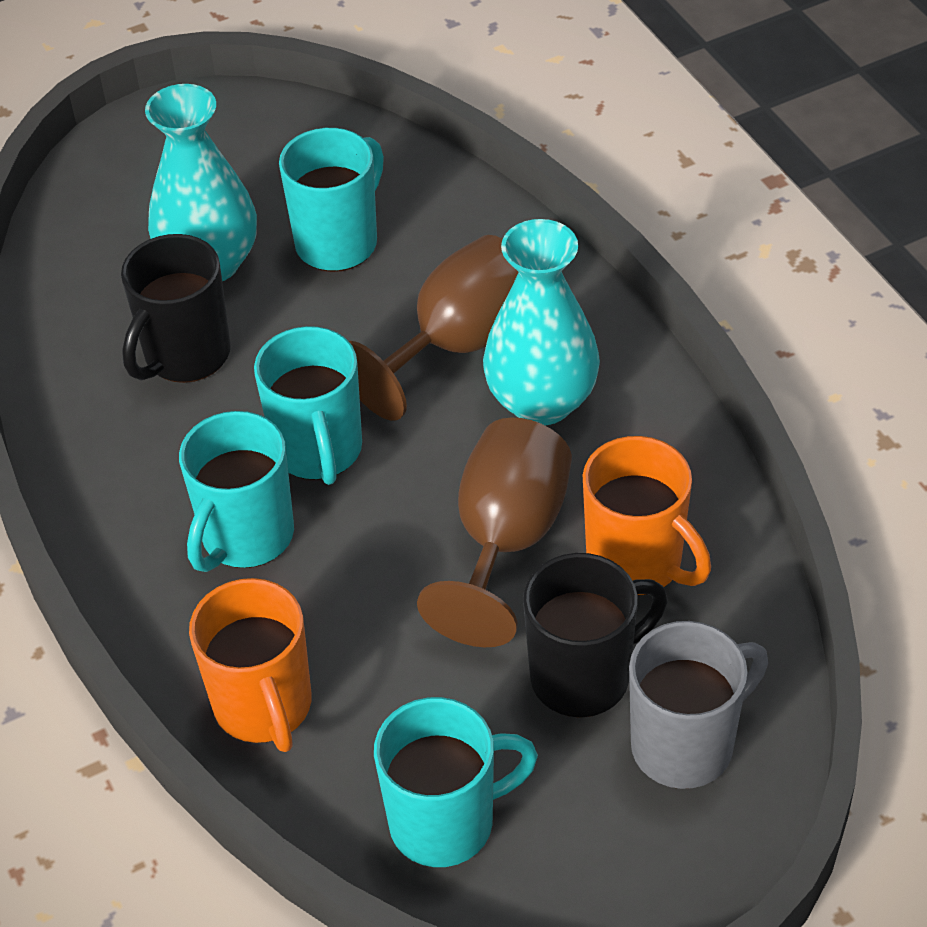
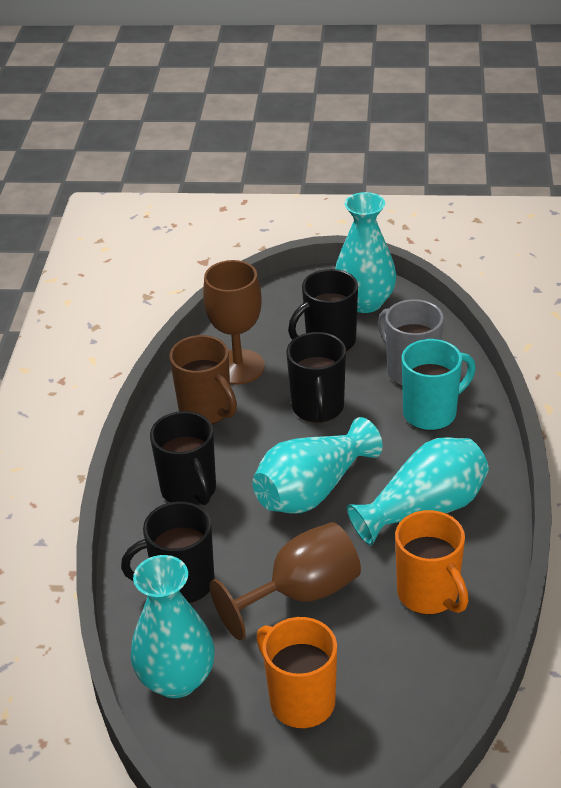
black mug: [121,234,231,383] [523,553,667,718] = 2 -> [121,501,214,603] [150,411,216,505] [286,332,346,423] [288,269,358,351] = 4
brown mug: none = 0 -> [169,335,237,424] = 1
turquoise mug: [179,411,294,572] [254,326,362,485] [279,128,384,272] [374,697,538,867] = 4 -> [402,339,476,431] = 1
turquoise vase: [145,84,257,281] [483,219,600,425] = 2 -> [131,555,215,698] [252,417,383,514] [335,192,397,313] [347,437,489,546] = 4

